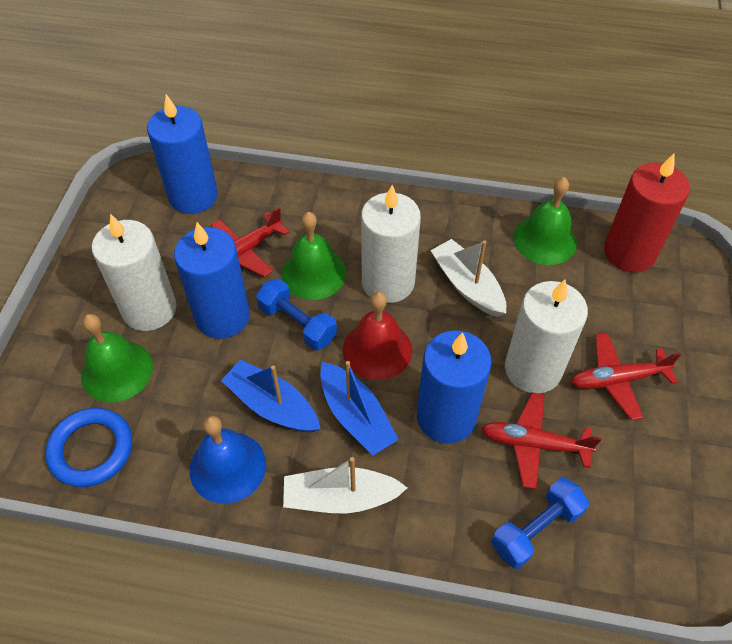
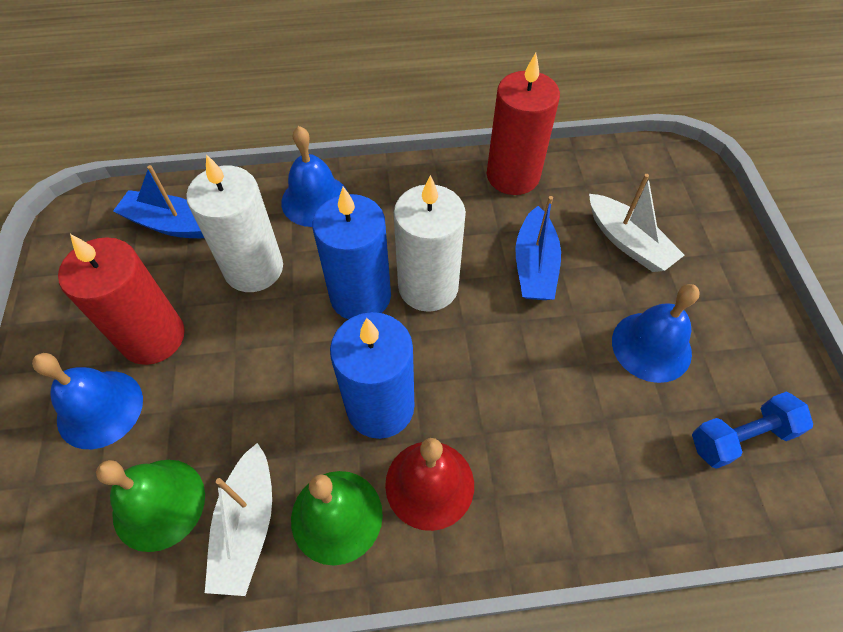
blue bell: [190,416,266,504] = 1 -> [32,353,143,449] [281,126,348,227] [612,284,700,383] = 3
blue candle: [147,94,218,214] [174,222,250,339] [417,331,492,443] = 3 -> [313,186,391,320] [330,312,414,439] = 2
blue dumbbell: [256,278,337,350] [491,478,589,569] = 2 -> [692,392,813,469] = 1
blue ring: [45,407,132,487] = 1 -> none = 0
green bell: [81,314,153,402] [281,212,346,300] [514,177,577,265] = 3 -> [96,460,205,552] [291,471,383,566] = 2
red candle: [604,154,690,272] = 1 -> [58,234,185,365] [487,53,560,195] = 2
red plane: [211,207,290,277] [481,392,601,489] [571,333,681,420] = 3 -> none = 0
white candle: [92,214,177,331] [361,185,421,303] [505,280,588,393] = 3 -> [186,154,283,292] [394,175,466,312] = 2

